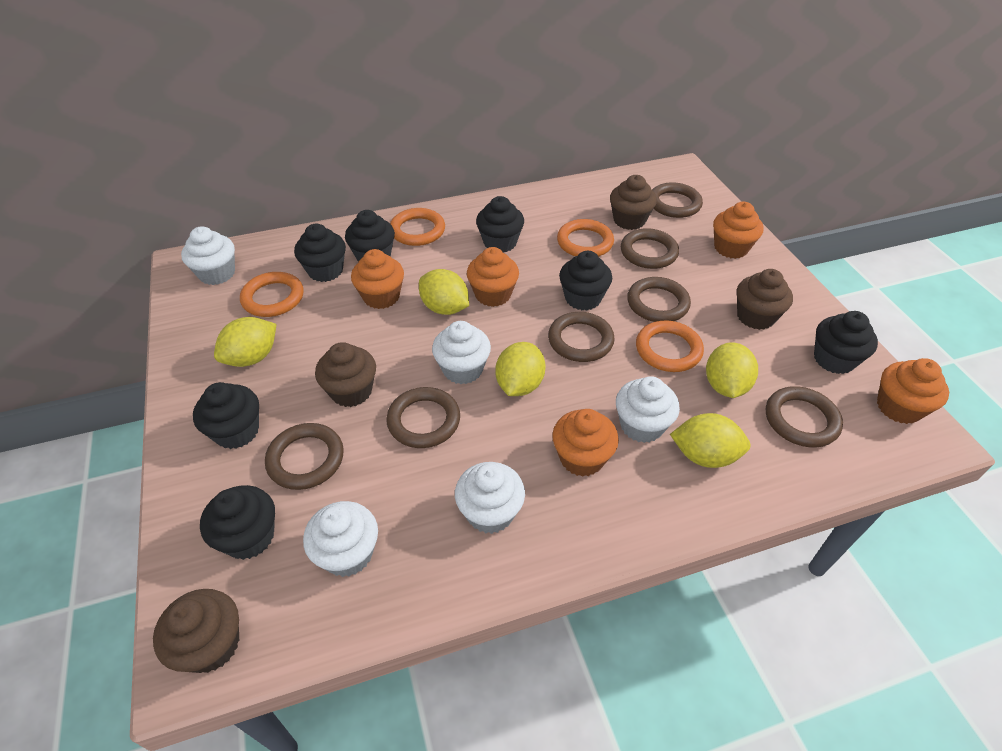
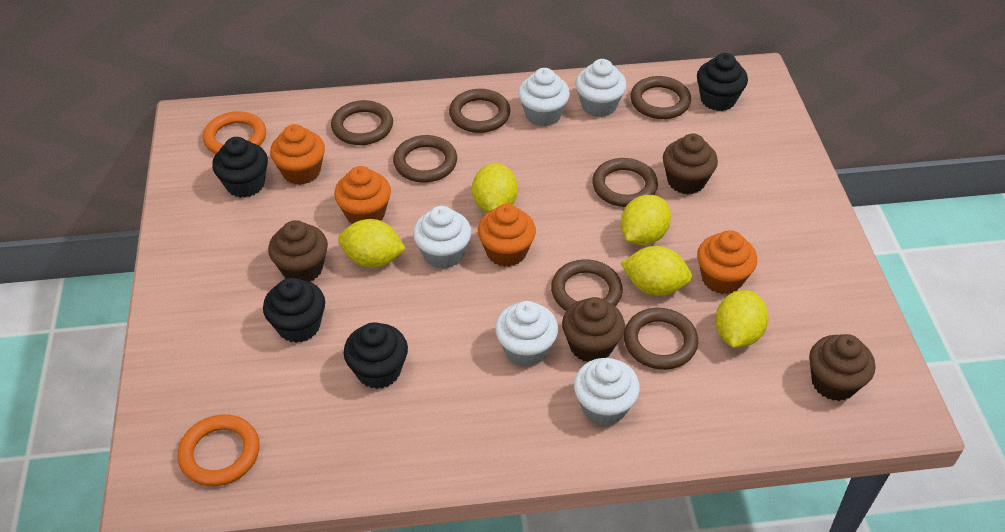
black cupcake: [193,382,259,449] [200,485,275,560] [294,224,346,282] [345,210,395,262] [476,196,524,253] [559,251,612,311] [814,311,878,374] = 7 -> [212,137,268,198] [263,278,325,343] [344,322,408,389] [697,53,748,111] = 4
orange cupcake: [351,249,404,309] [467,247,519,307] [552,409,619,477] [713,202,764,259] [877,358,949,424] = 5 -> [270,124,325,185] [334,166,391,224] [478,204,536,267] [697,230,757,294] = 4
orange ring: [240,272,303,317] [390,208,445,246] [557,219,614,257] [636,321,704,372] = 4 -> [178,414,260,486] [203,111,266,154] = 2

